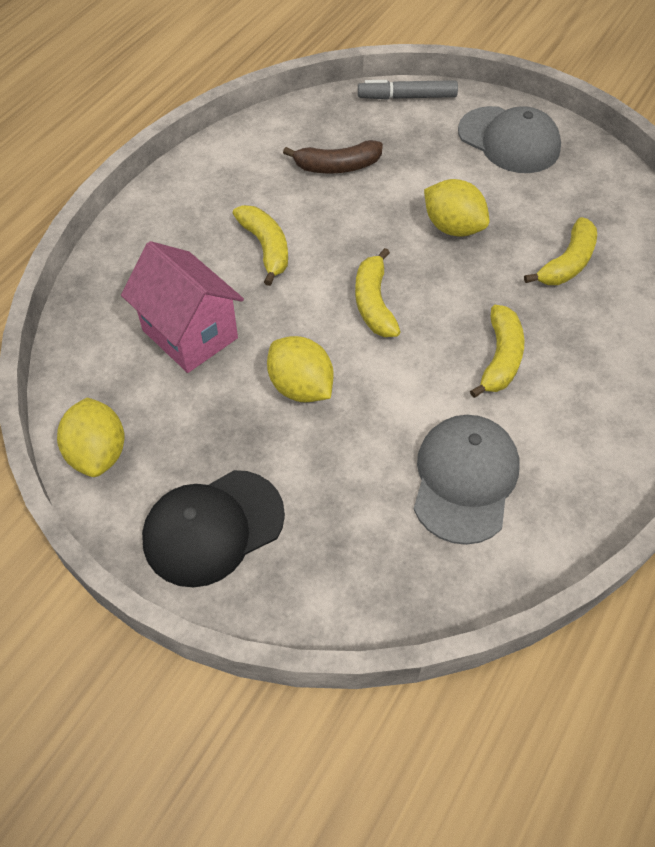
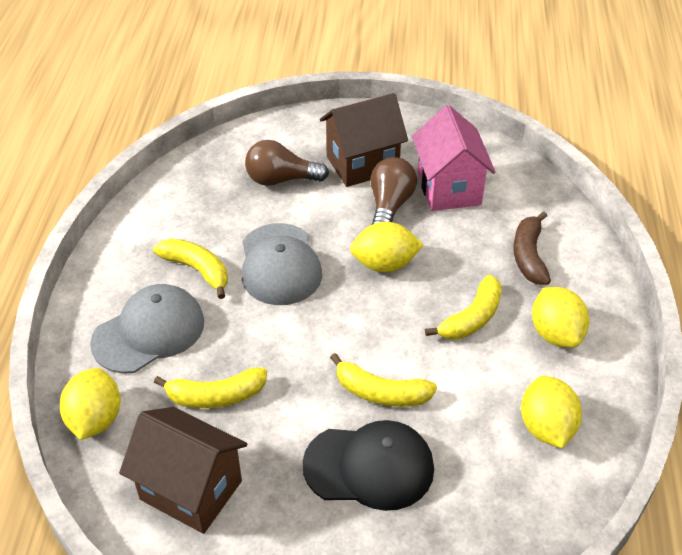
brown house: none = 0 -> [119,407,247,534] [320,93,408,187] = 2
brown light bulb: none = 0 -> [245,140,329,186] [371,157,417,225] = 2
grey marker: [358,80,458,100] = 1 -> none = 0
yellow lemon: [57,397,125,477] [267,336,334,402] [424,179,489,237] = 3 -> [60,368,120,440] [350,222,423,272] [521,376,582,448] [532,287,589,348] = 4

